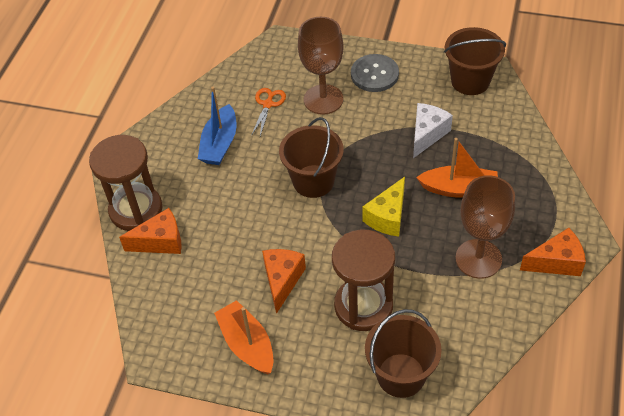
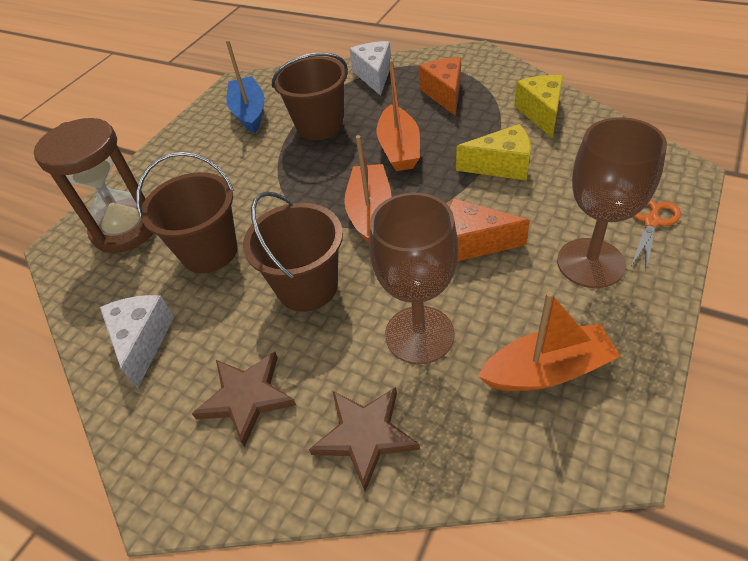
brown hourglass: [89,135,163,231] [332,230,395,331] = 2 -> [34,118,154,253] = 1
brown star: none = 0 -> [192,352,296,447] [309,387,420,491] = 2
grey button: [351,54,399,92] = 1 -> none = 0
orange boat: [214,300,274,374] [416,138,498,197] = 2 -> [344,135,391,244] [377,59,420,171] [478,292,621,391] = 3
orange cheese: [119,208,182,254] [262,249,306,314] [520,228,586,276] = 3 -> [419,57,461,115] [449,198,530,261] = 2
white cheese: [413,103,453,158] = 1 -> [100,295,174,389] [349,41,391,96] = 2
yellow cheese: [362,177,405,236] = 1 -> [456,124,531,181] [514,75,563,138] = 2

